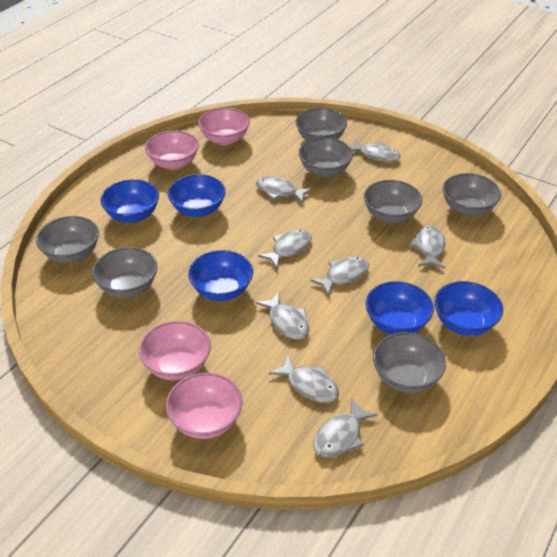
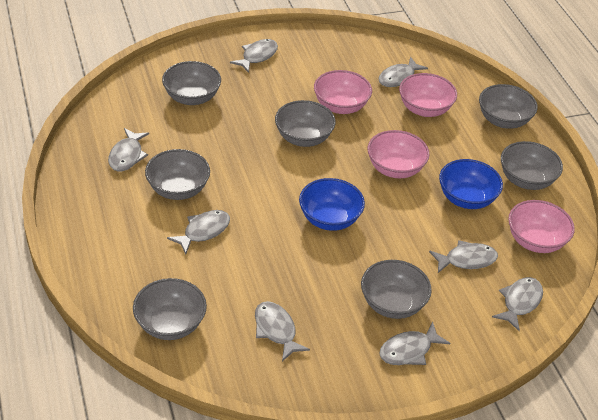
blue bowl: [100,179,159,223] [168,174,226,217] [188,250,253,301] [365,281,434,335] [434,281,503,336] = 5 -> [299,178,365,231] [439,159,503,209] = 2

